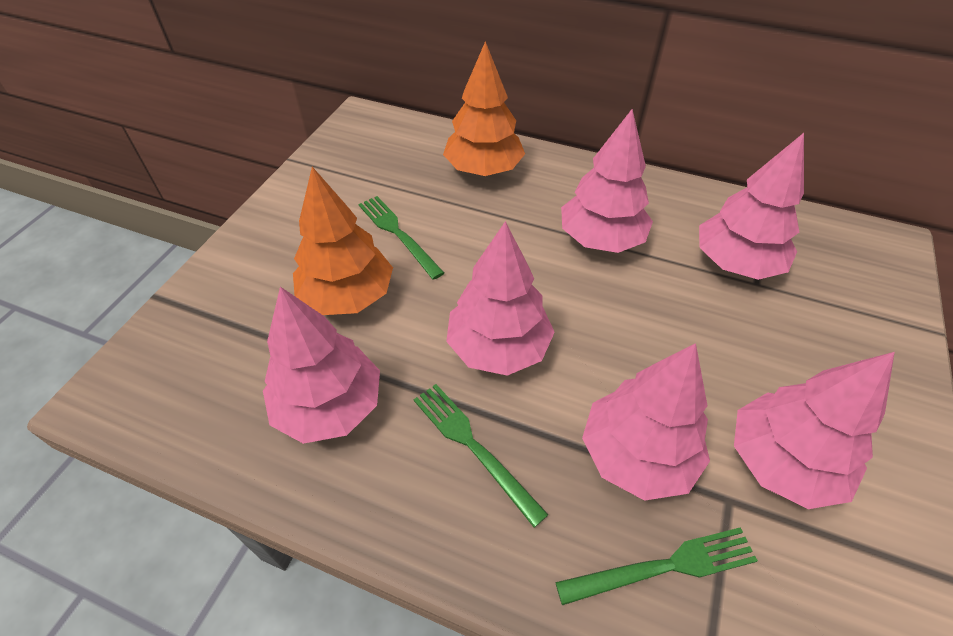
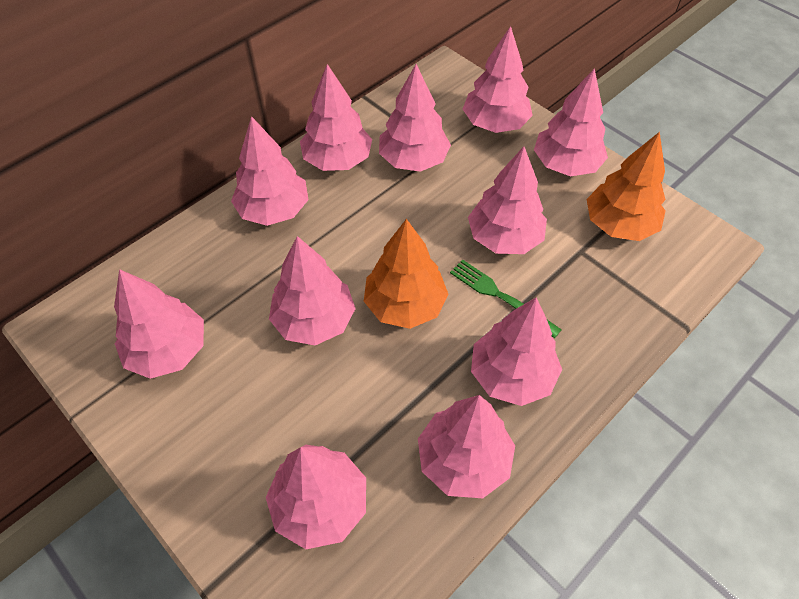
green fork: [359,196,444,280] [413,384,549,528] [555,527,758,605] = 3 -> [450,259,562,338] = 1
pink tree: [263,287,380,444] [446,221,555,376] [561,109,653,253] [582,343,710,501] [699,133,804,280] [734,352,895,509] = 6 -> [114,269,204,379] [231,116,309,226] [266,444,366,549] [269,236,356,345] [300,64,372,171] [379,64,451,172] [418,395,515,498] [463,26,533,133] [468,146,547,254] [471,297,562,406] [534,68,608,177] = 11

